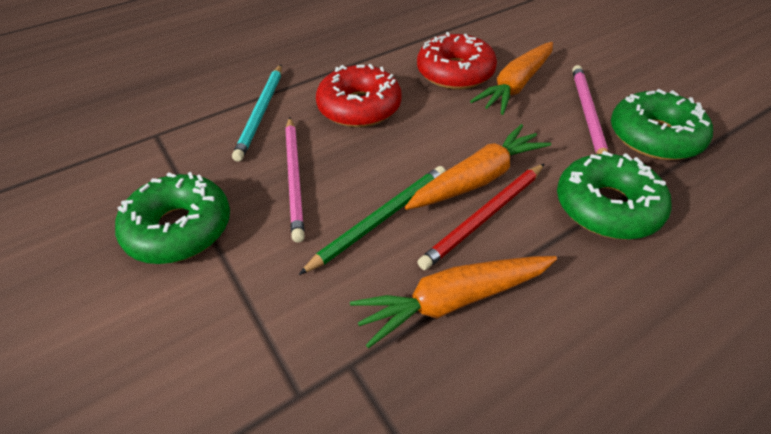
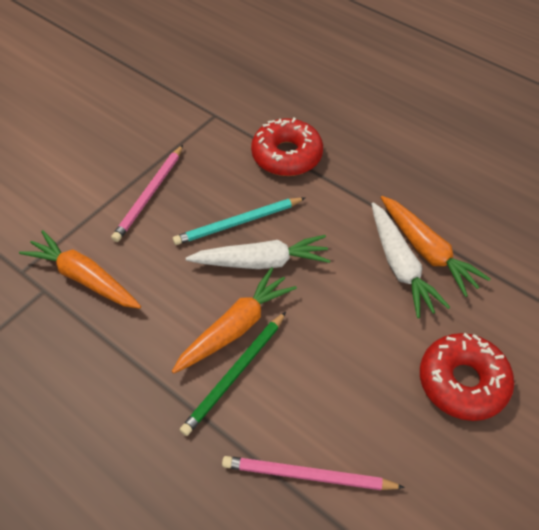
green donut: [115,172,230,264] [557,151,672,239] [611,89,713,160] = 3 -> none = 0
red pencil: [418,164,544,270] = 1 -> none = 0
white carrot: none = 0 -> [186,235,330,269] [372,202,450,318] = 2

